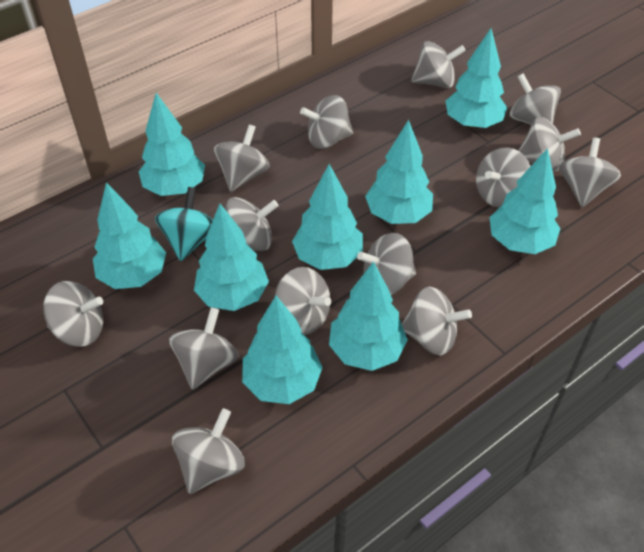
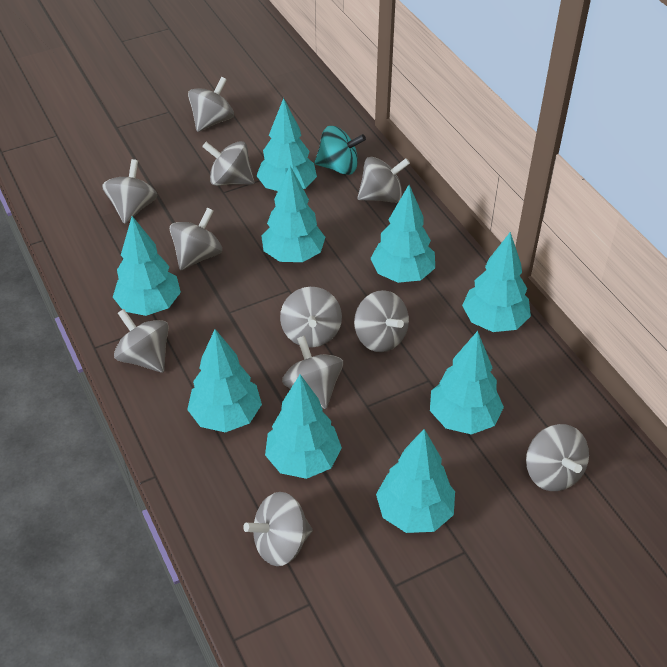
grey spinning top: [43,281,103,347] [169,307,239,390] [172,408,245,494] [214,125,270,192] [225,197,278,251] [275,267,331,335] [300,95,353,149] [357,233,416,295] [402,287,472,355] [411,41,466,88] [476,148,531,208] [510,73,561,125] [518,117,581,171] [559,137,621,207] = 14 -> [102,159,157,224] [114,309,169,373] [170,208,222,270] [188,77,234,132] [202,141,254,186] [243,492,313,566] [280,287,342,348] [282,336,343,409] [354,290,409,352] [357,157,410,203] [526,424,589,491] = 11

